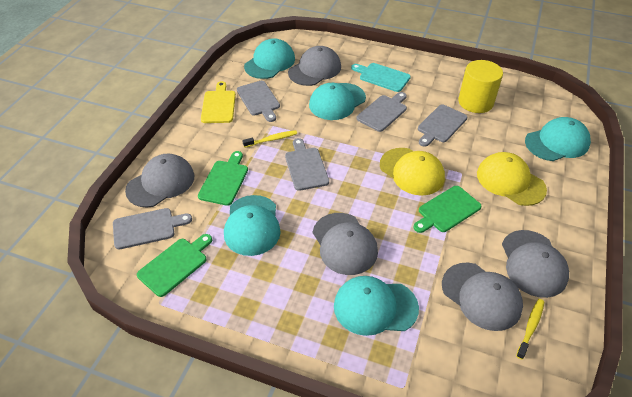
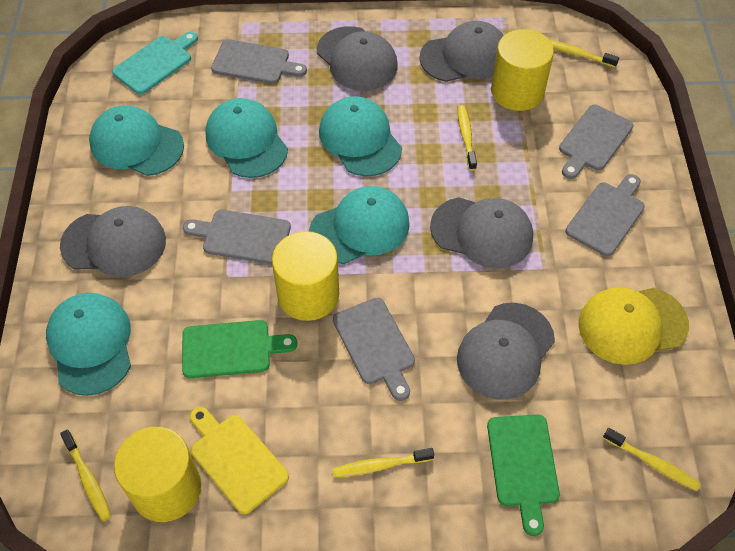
green cutting board: [137,234,212,297] [198,151,248,206] [413,186,481,233] = 3 -> [182,320,298,378] [487,415,560,536] = 2
yellow cap: [380,148,445,196] [477,152,547,206] = 2 -> [578,287,689,365] = 1
yellow cylinder: [458,60,503,113] = 1 -> [114,427,201,522] [272,231,339,321] [491,29,554,111] = 3
yellow toothbrush: [242,130,297,148] [516,299,544,359] = 2 -> [60,429,111,521] [332,448,434,477] [458,105,477,171] [550,40,619,68] [603,428,701,491] = 5

